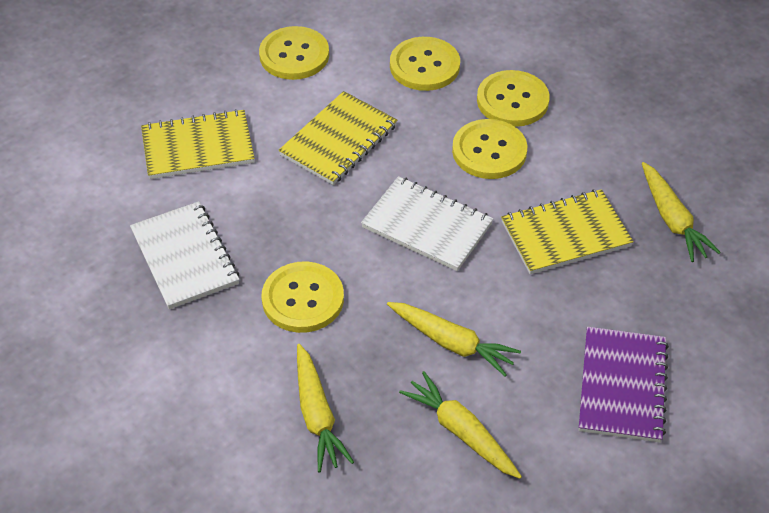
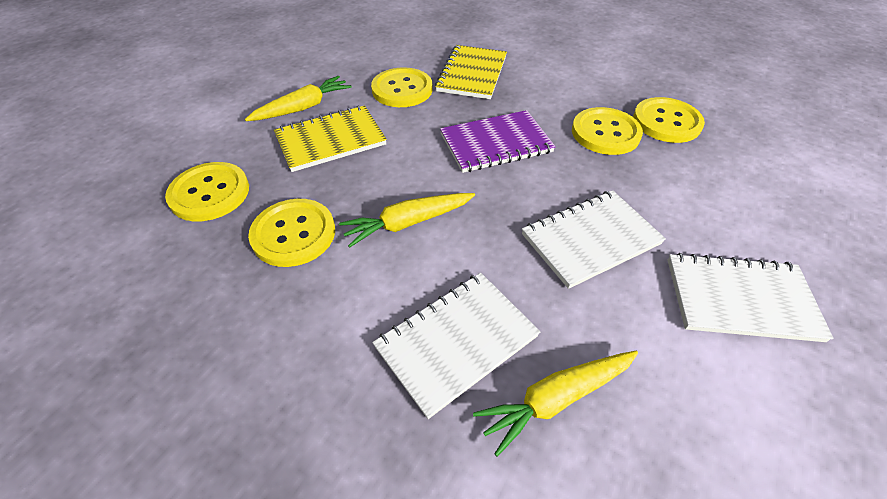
white notebook: [130,201,239,309] [361,176,493,271] = 2 -> [372,273,540,419] [522,190,666,289] [667,253,834,342] = 3
yellow carrot: [297,344,354,472] [387,302,521,377] [399,371,522,479] [642,162,721,262] = 4 -> [245,76,351,121] [339,193,475,248] [473,351,638,457] = 3
yellow notebook: [141,109,255,179] [278,91,397,185] [501,189,633,274] = 3 -> [274,105,387,172] [435,45,507,99] = 2

